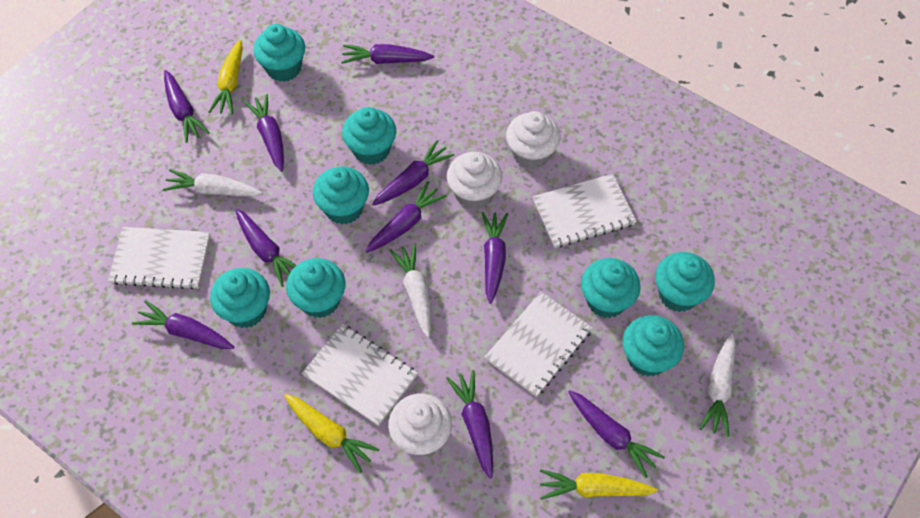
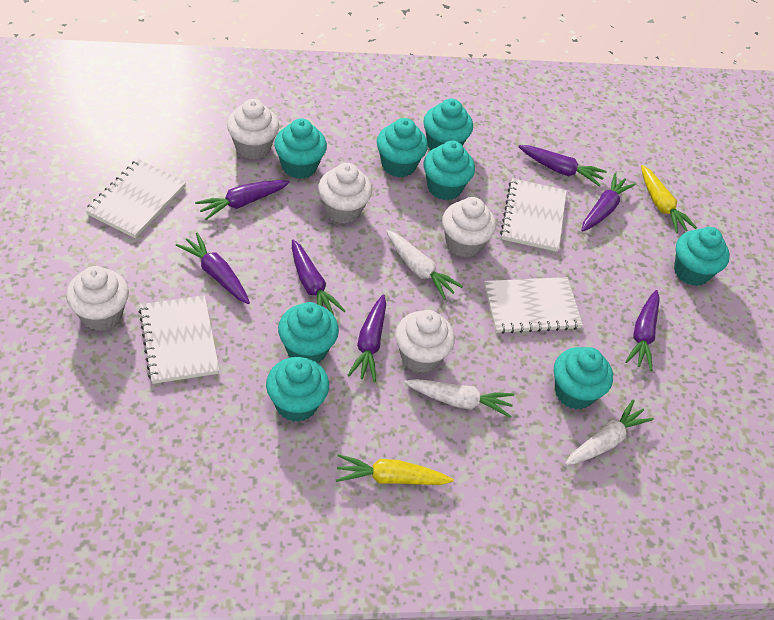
purple carrot: [132,300,235,349] [164,70,210,143] [235,209,297,287] [244,94,284,172] [341,44,434,64] [365,181,447,253] [372,140,455,206] [446,370,493,479] [482,212,508,304] [569,390,665,478] = 10 -> [176,233,250,304] [195,180,290,220] [292,240,345,315] [347,294,386,382] [518,145,607,187] [581,173,636,232] [625,290,660,371] = 7
white cupcake: [388,394,452,456] [447,152,502,209] [506,111,561,169] = 3 -> [66,266,129,331] [227,99,279,160] [318,163,372,224] [395,310,455,373] [442,197,496,258] = 5
yellow carrot: [209,40,243,114] [284,394,380,473] [540,469,658,500] = 3 -> [336,454,454,485] [641,165,697,234] = 2

